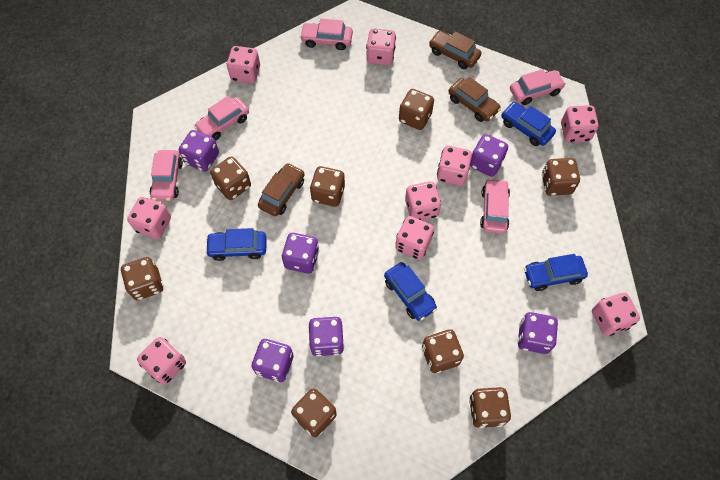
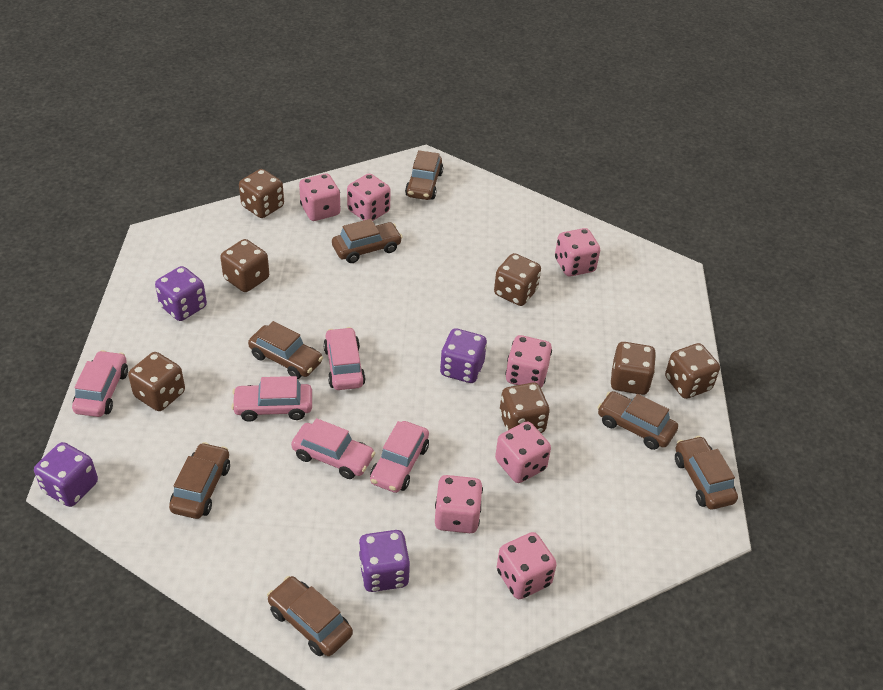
blue car: [205,228,267,261] [384,262,437,321] [501,102,556,146] [524,254,588,291] = 4 -> none = 0
brown car: [258,163,305,216] [429,31,482,69] [448,77,501,122] = 3 -> [169,442,230,519] [248,321,323,379] [267,576,353,656] [332,219,403,263] [405,150,443,200] [597,391,678,450] [675,436,738,509] = 7
brown dice: [121,257,163,300] [210,156,251,200] [291,389,337,437] [310,166,345,207] [399,89,434,130] [422,329,464,373] [469,387,511,428] [542,158,580,196] = 8 -> [128,352,185,411] [220,239,269,292] [239,169,284,218] [494,253,541,306] [499,382,550,433] [611,342,656,395] [665,343,720,399] = 7
pink dice: [127,197,171,239] [137,337,186,385] [227,46,260,84] [366,28,396,65] [395,216,434,260] [405,181,441,220] [437,146,472,186] [561,105,599,142] [592,293,640,336] = 9 -> [299,174,341,221] [347,173,391,221] [435,475,483,533] [495,421,551,483] [497,532,557,599] [505,335,552,388] [555,228,600,277] = 7
purple dice: [179,130,219,172] [252,339,294,382] [282,233,319,274] [308,317,344,357] [470,134,508,177] [517,312,558,354] = 6 -> [34,442,98,507] [155,266,207,321] [358,530,410,592] [440,328,487,383] = 4

